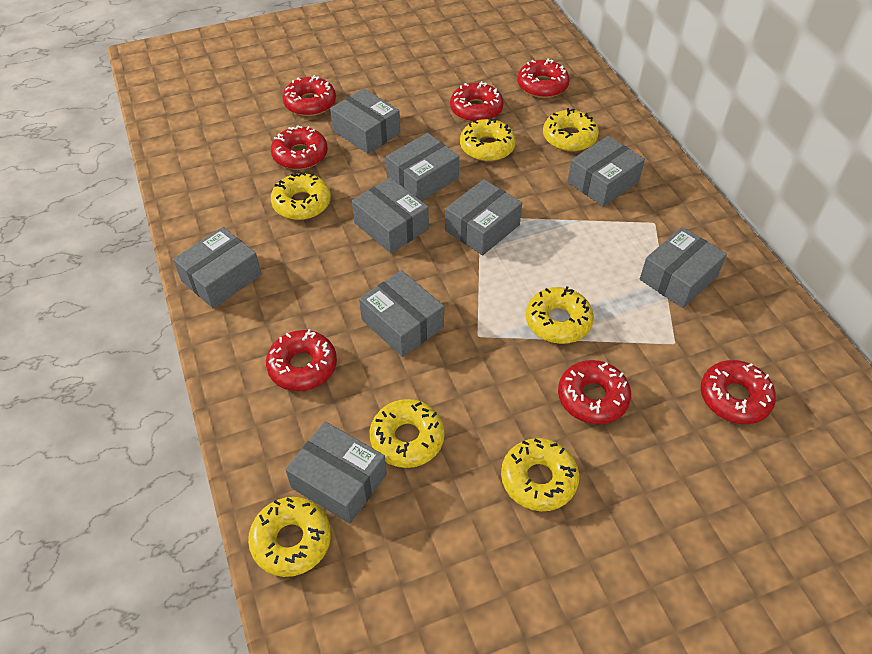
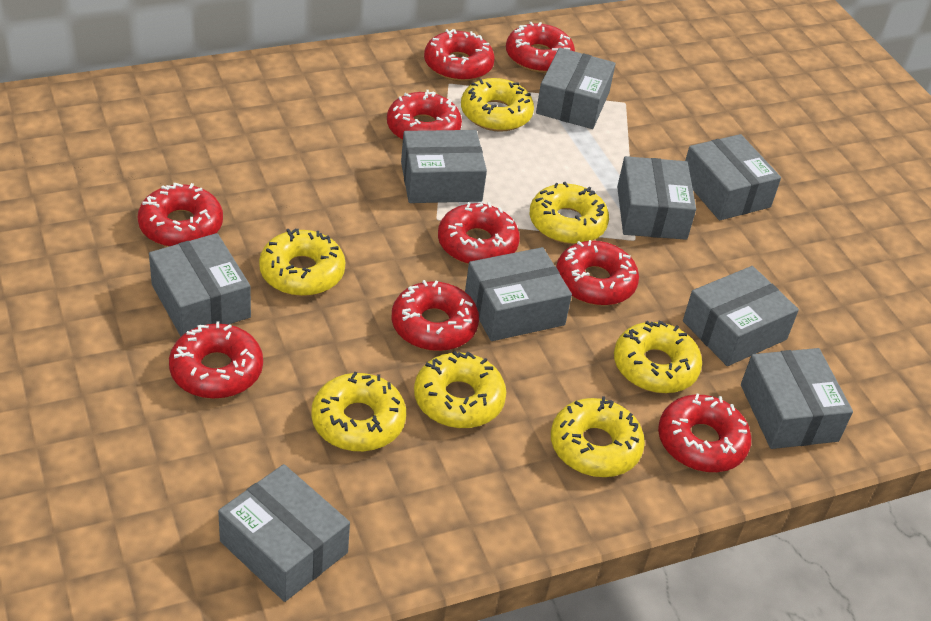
red donut: [266,329,337,391] [271,125,328,170] [282,75,336,116] [450,81,504,122] [517,58,570,98] [558,360,631,424] [701,360,776,424] = 7 -> [138,183,223,247] [169,321,263,399] [387,90,462,140] [392,280,479,351] [424,29,495,81] [438,202,520,264] [506,22,575,73] [556,240,639,306] [658,393,751,472] = 9

